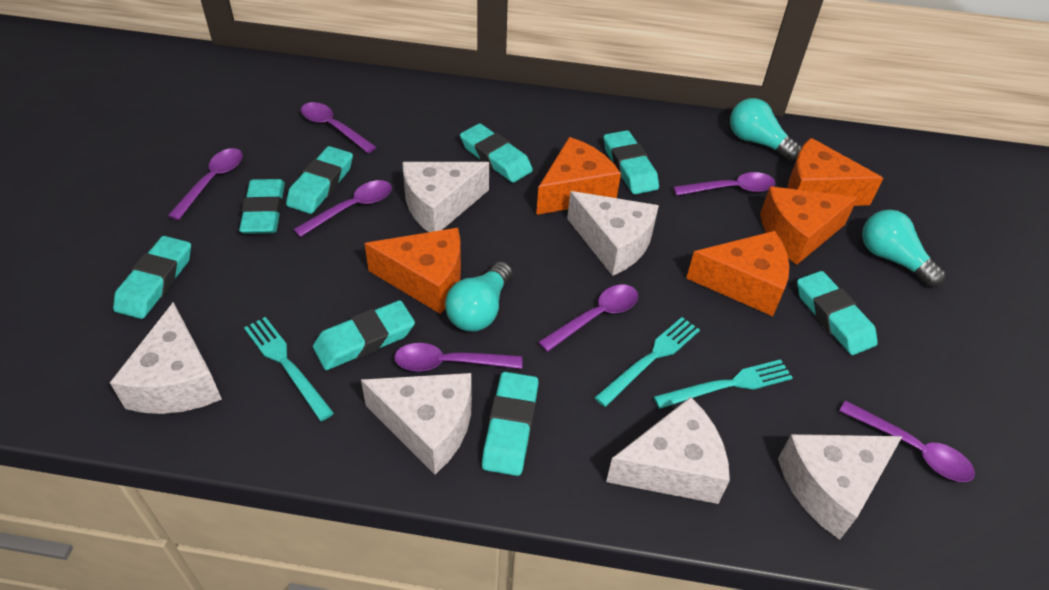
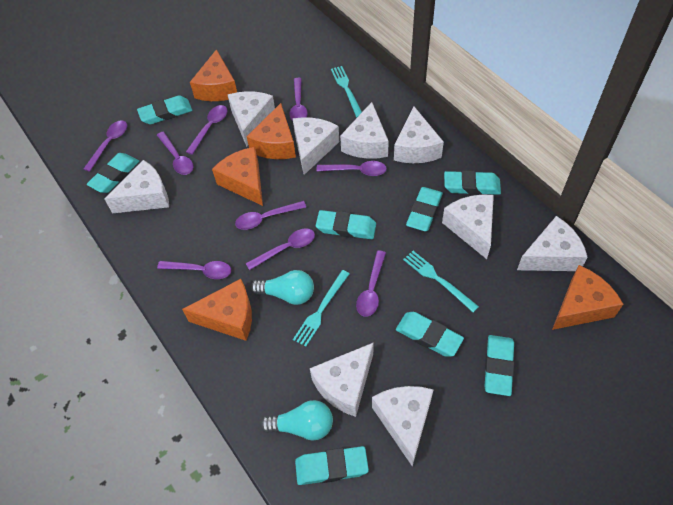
purple spoon: [168,148,243,220] [293,180,392,237] [301,102,377,153] [394,343,522,371] [538,285,638,352] [673,172,775,196] [839,401,975,482] = 7 -> [84,120,127,172] [157,132,193,175] [157,261,231,279] [186,105,227,155] [235,201,306,230] [245,228,315,270] [289,78,308,121] [316,161,387,176] [356,251,386,317] = 9
turquoise light bulb: [445,261,512,331] [730,98,802,161] [862,210,946,287] = 3 -> [250,270,314,305] [260,400,333,441] = 2
white cheese: [110,302,222,414] [361,373,472,475] [402,162,489,232] [567,191,659,276] [606,397,730,504] [778,434,902,540] = 6 -> [104,160,169,213] [228,91,275,147] [293,117,339,175] [310,343,373,417] [340,102,389,159] [372,386,434,467] [394,107,444,163] [442,195,494,259] [517,216,587,271] = 9

